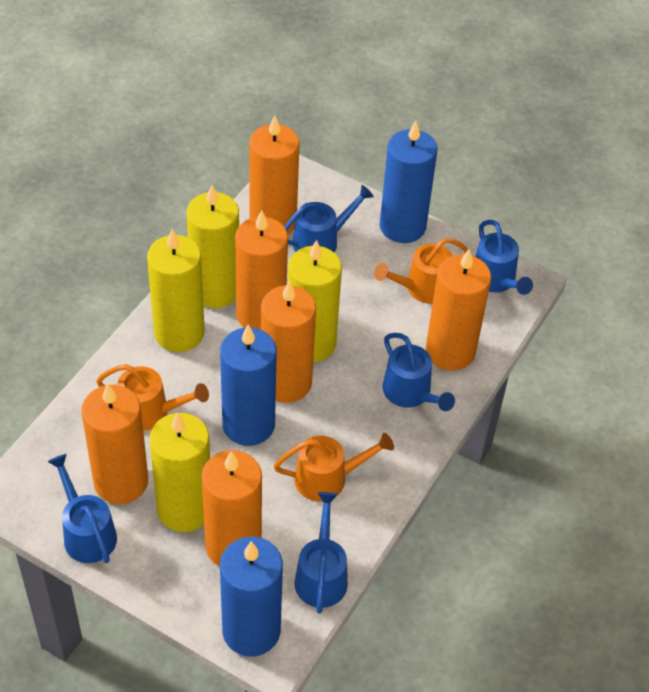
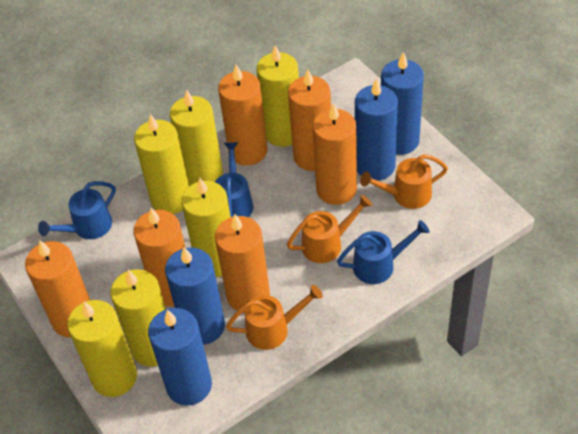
blue candle: [220,324,277,446] [220,537,283,656] [380,121,437,243] = 3 -> [148,308,212,406] [165,247,225,345] [355,78,398,181] [381,52,424,155] = 4
blue watering can: [48,454,117,563] [284,185,374,252] [294,492,348,614] [383,333,455,411] [475,220,533,295] = 5 -> [38,181,116,239] [215,142,253,217] [337,220,430,284] = 3
yellow candle: [147,229,205,352] [149,412,210,532] [187,185,239,308] [288,240,342,363] = 4 -> [67,300,137,397] [111,269,166,367] [134,114,189,214] [170,89,223,186] [181,178,231,277] [256,45,299,147] = 6

